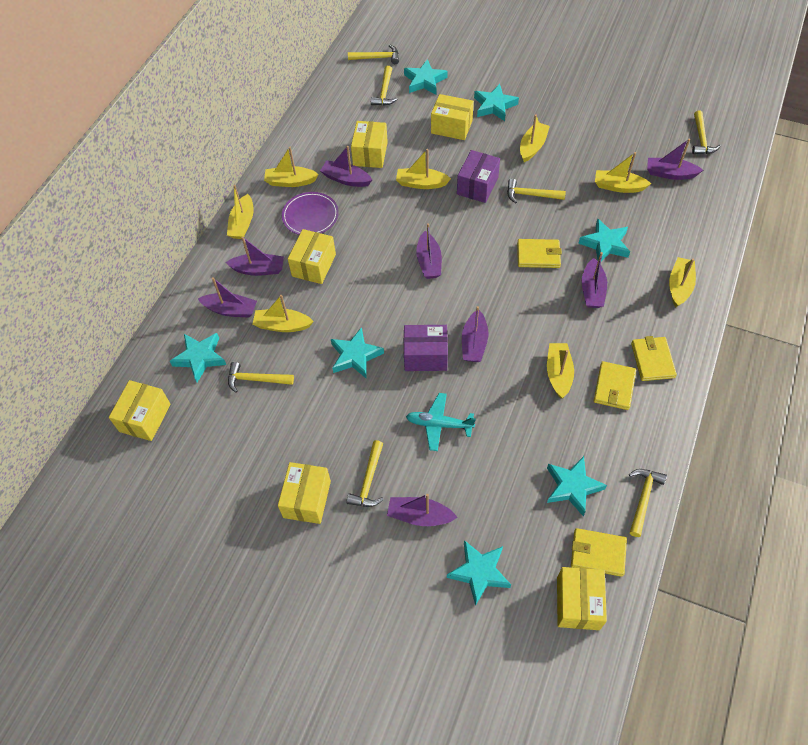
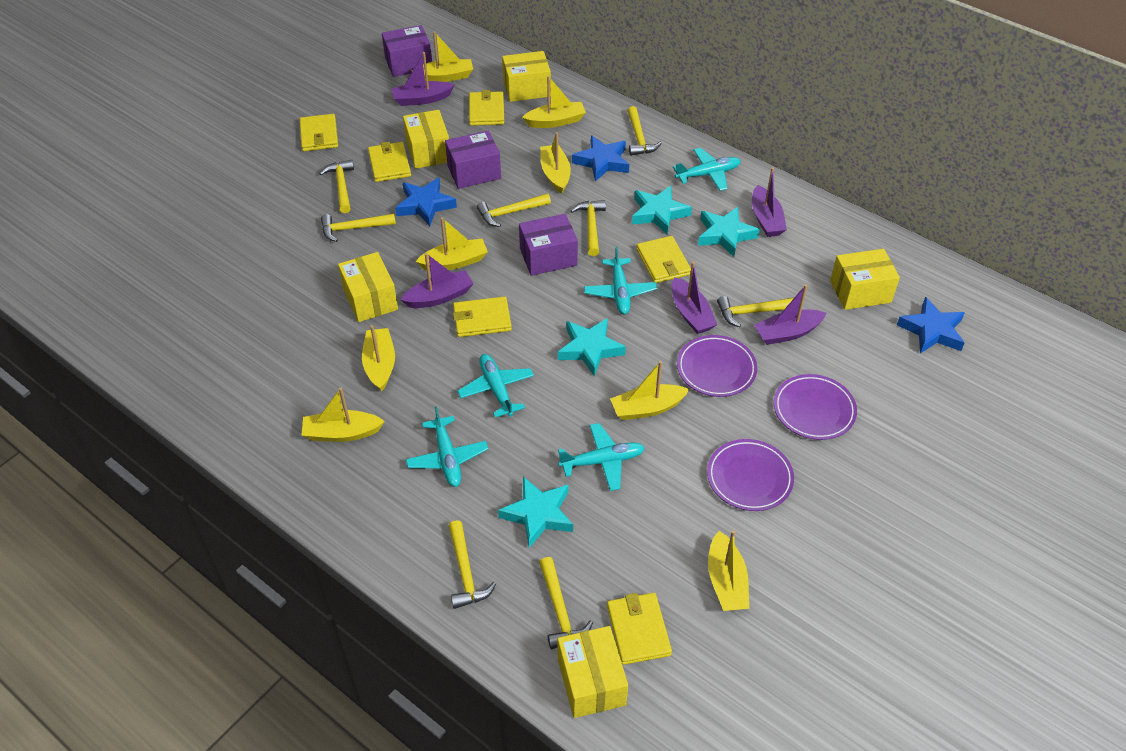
blue star: none = 0 -> [395,178,457,226] [572,135,629,182] [897,297,965,354] = 3
purple boat: [198,277,257,318] [226,237,284,276] [320,146,372,187] [387,494,458,526] [416,223,442,279] [462,306,488,362] [582,252,607,308] [647,139,703,180] = 8 -> [392,52,454,106] [401,253,473,308] [672,262,717,334] [752,167,787,237] [754,285,826,345] = 5
purple box: [404,325,448,371] [457,150,500,203] = 2 -> [382,25,432,77] [445,131,501,189] [519,214,578,276] = 3
purple plate: [282,192,339,235] = 1 -> [677,335,757,397] [707,439,794,511] [774,374,857,440] = 3
turquoise plane: [406,393,476,451] = 1 -> [406,406,488,487] [457,354,534,417] [558,423,645,491] [584,246,657,314] [673,148,741,191] = 5
turquoise star: [170,333,226,382] [331,327,384,379] [404,59,448,94] [447,540,511,606] [474,84,519,121] [547,456,607,516] [578,218,630,261] = 7 -> [498,477,573,548] [558,318,626,376] [632,186,692,234] [698,207,760,257] = 4
yellow box: [109,380,171,441] [278,462,331,524] [288,229,336,284] [351,121,388,168] [431,94,474,140] [557,567,607,630] = 6 -> [338,252,398,322] [403,110,449,169] [502,51,551,102] [558,626,628,718] [830,249,900,310] = 5
yellow hammer: [228,362,294,393] [346,440,384,507] [348,45,399,64] [371,66,397,106] [507,178,566,203] [629,469,667,537] [692,111,721,154] = 7 -> [320,160,354,213] [321,214,396,242] [448,520,496,609] [477,193,551,227] [539,557,593,649] [570,200,606,256] [627,106,662,156] [717,296,795,327] = 8
yellow wallet: [517,239,562,268] [571,528,627,577] [594,361,636,410] [631,336,677,381] = 4 -> [300,114,338,151] [368,142,411,182] [453,296,512,337] [469,90,504,126] [607,593,672,665] [636,236,691,283] = 6

